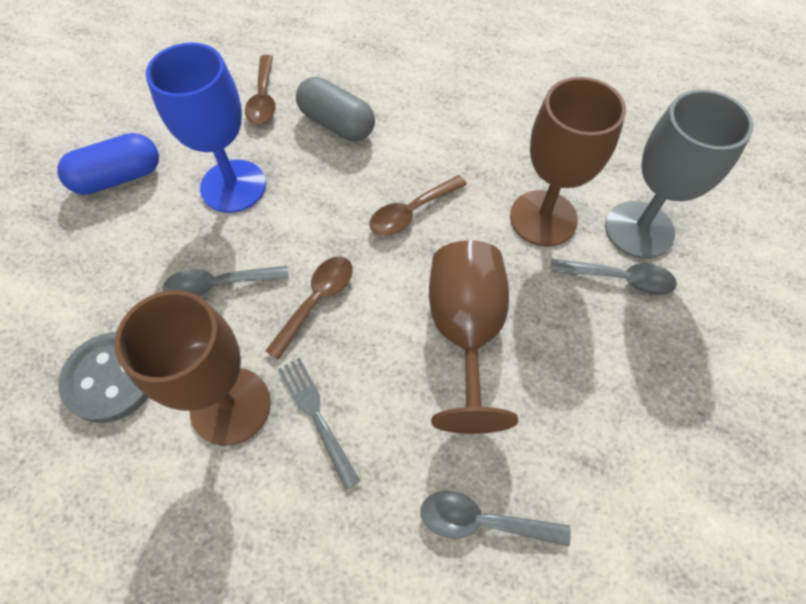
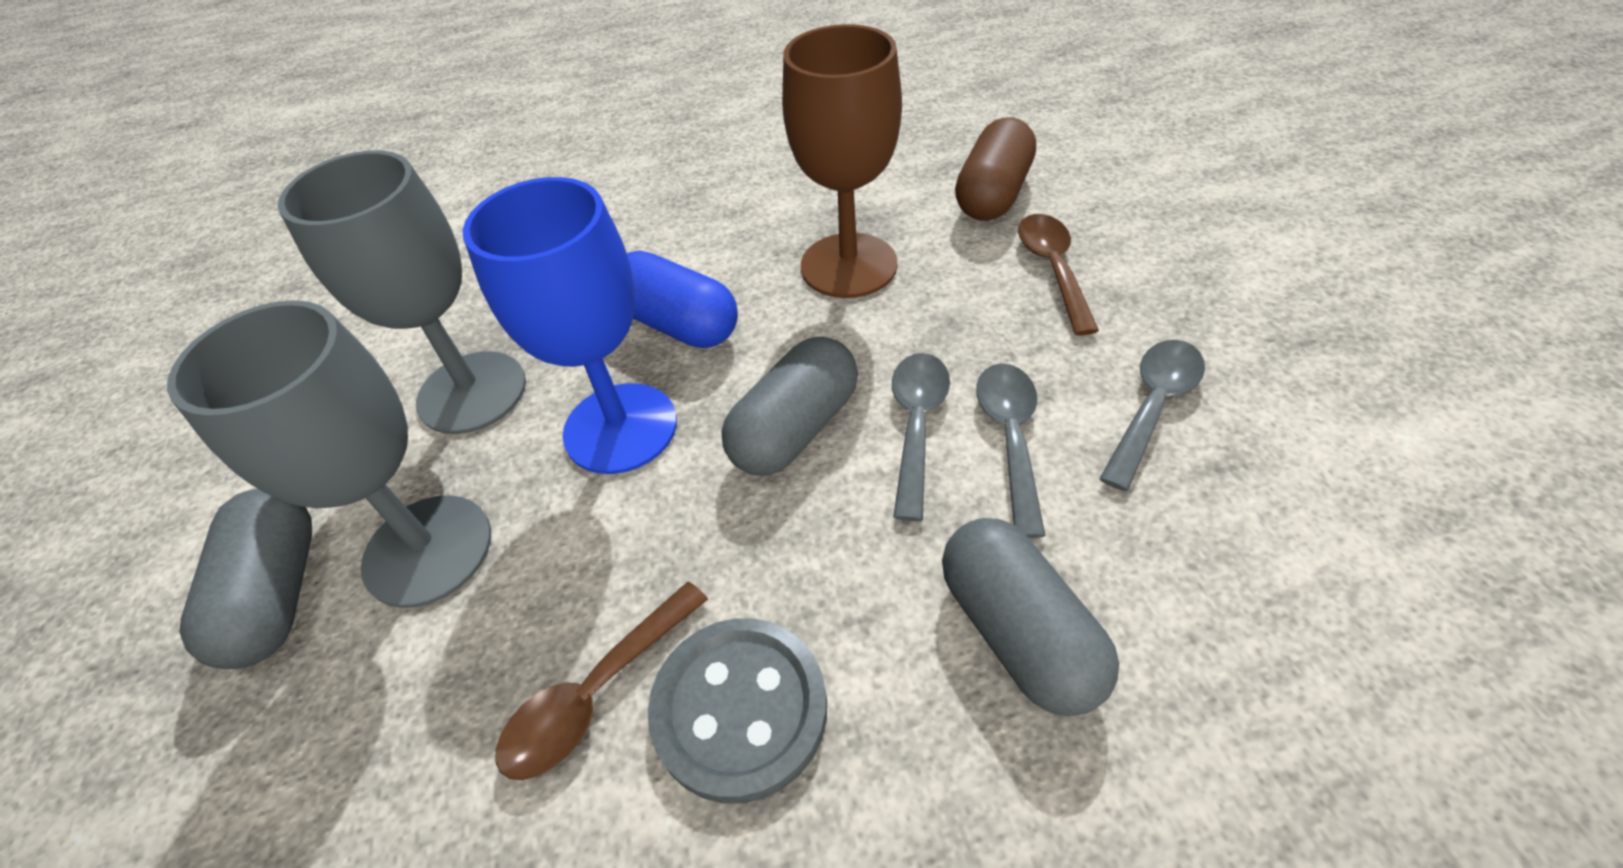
brown capsule: none = 0 -> [955,118,1036,221] = 1
brown goblet: [115,290,271,446] [429,240,518,434] [510,77,626,247] = 3 -> [782,24,902,298] = 1
brown spoon: [245,55,276,125] [265,257,353,360] [370,175,467,235] = 3 -> [495,582,708,780] [1018,214,1099,335] = 2
grey capsule: [296,77,375,141] = 1 -> [180,489,312,669] [721,337,858,476] [942,518,1119,716] = 3
grey fork: [278,358,360,490] = 1 -> none = 0
grey goblet: [605,89,753,259] = 1 -> [167,300,491,608] [278,150,526,434] = 2

